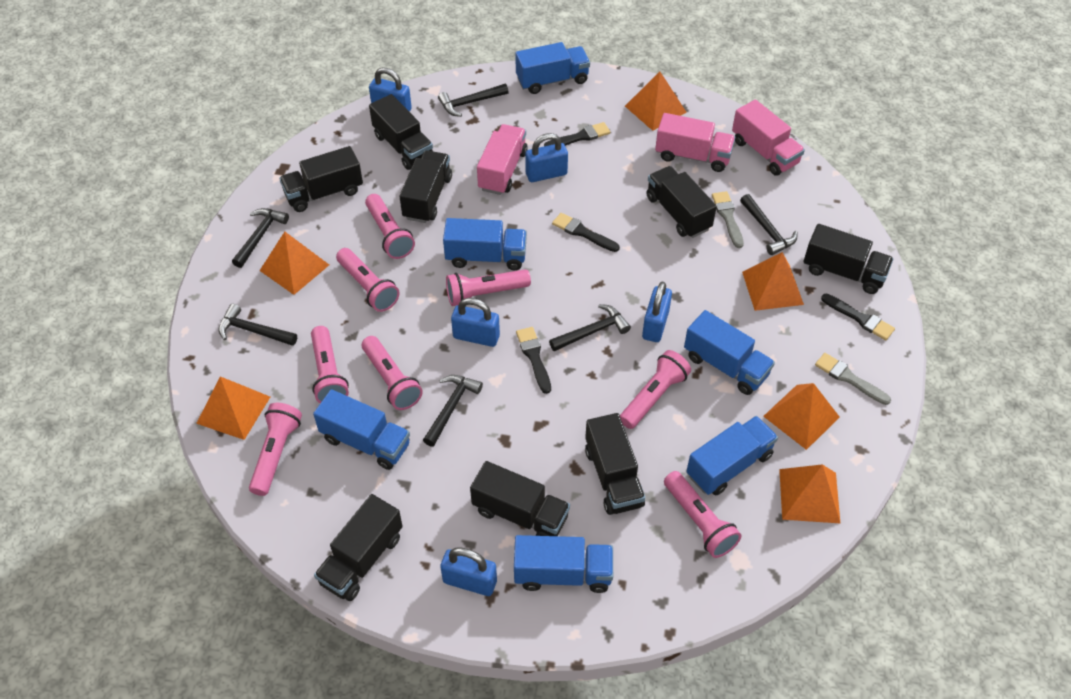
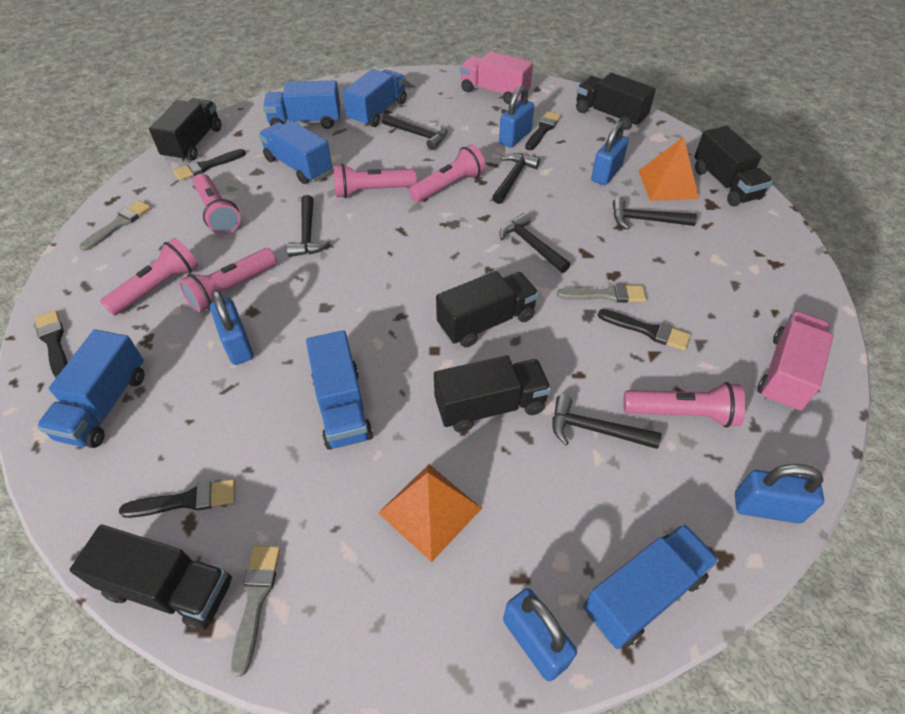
black brush: [516,327,551,394] [544,122,610,146] [552,213,620,252] [821,293,895,340] = 4 -> [35,310,67,377] [119,479,236,518] [173,149,246,180] [525,111,561,150] [598,309,691,351] = 5
black truck: [279,146,363,212] [314,494,403,601] [369,94,433,170] [399,150,452,223] [470,461,570,536] [585,413,645,515] [646,166,717,238] [803,224,893,294] = 8 -> [70,525,232,631] [149,98,221,162] [434,355,551,433] [436,271,539,347] [576,73,656,130] [694,126,773,206] = 6
grey brush: [712,191,744,248] [815,353,891,405] = 2 -> [79,200,151,251] [231,545,281,677] [557,284,646,303] = 3
orange pyramid: [196,376,270,440] [260,232,329,295] [625,71,687,131] [742,252,804,311] [763,383,840,450] [779,464,841,524] = 6 -> [378,464,482,562] [638,137,699,201] = 2
pink flashlight: [249,403,302,496] [311,326,349,403] [336,248,400,312] [362,336,423,410] [365,194,415,259] [446,270,531,306] [620,350,691,429] [664,471,741,558] = 8 -> [100,238,198,316] [179,248,277,313] [193,174,240,234] [333,164,417,198] [409,145,486,203] [623,382,746,427] = 6
pink truck: [477,124,528,195] [655,113,735,172] [732,99,805,176] = 3 -> [460,51,533,104] [757,311,833,412] = 2

